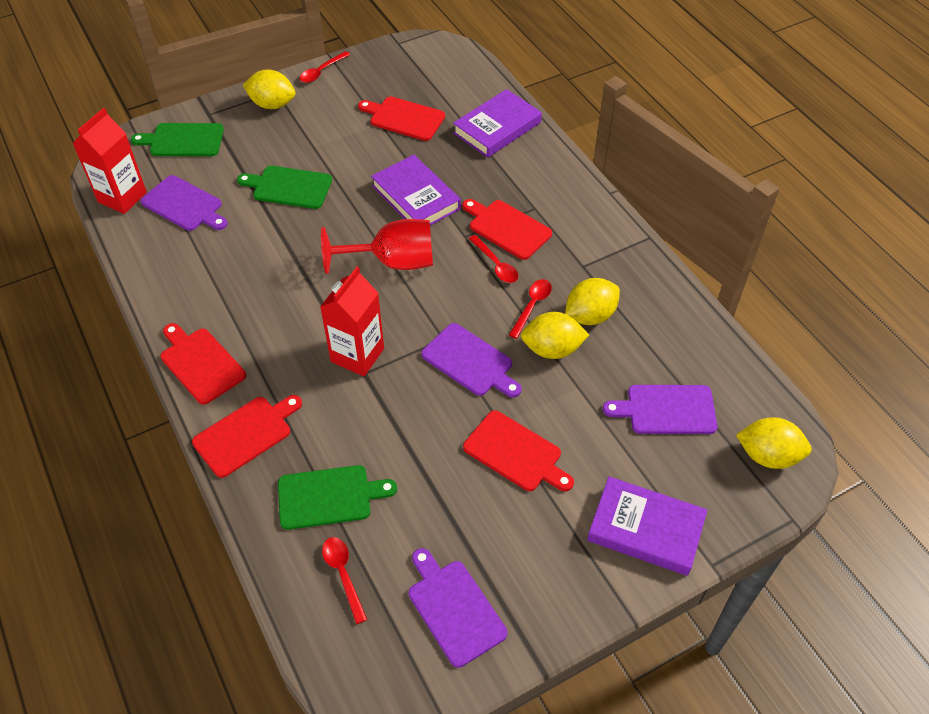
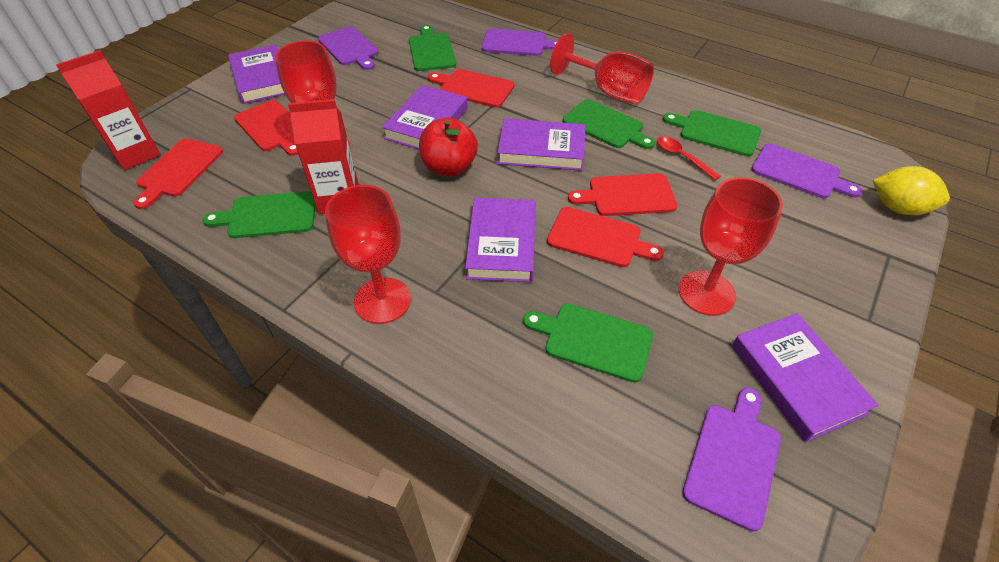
green cutting board: [131,123,224,156] [237,166,332,209] [278,465,397,530] = 3 -> [203,191,315,238] [409,25,456,71] [523,304,653,383] [563,99,655,149] [663,110,761,157] = 5
purple book: [371,155,461,225] [453,89,542,158] [587,476,707,576] = 3 -> [228,45,285,104] [382,85,468,149] [465,198,536,282] [498,118,585,171] [732,313,879,442] = 5
red apple: none = 0 -> [419,117,478,176] = 1
red goblet: [321,219,433,274] = 1 -> [275,41,351,149] [325,185,411,324] [550,33,654,104] [679,177,783,316] = 4
red spoon: [300,51,350,83] [322,537,367,624] [469,235,518,283] [509,279,552,339] = 4 -> [657,136,721,180] = 1
yellow lemon: [243,69,295,109] [521,312,589,359] [565,278,620,325] [736,417,812,469] = 4 -> [873,166,950,215] = 1

